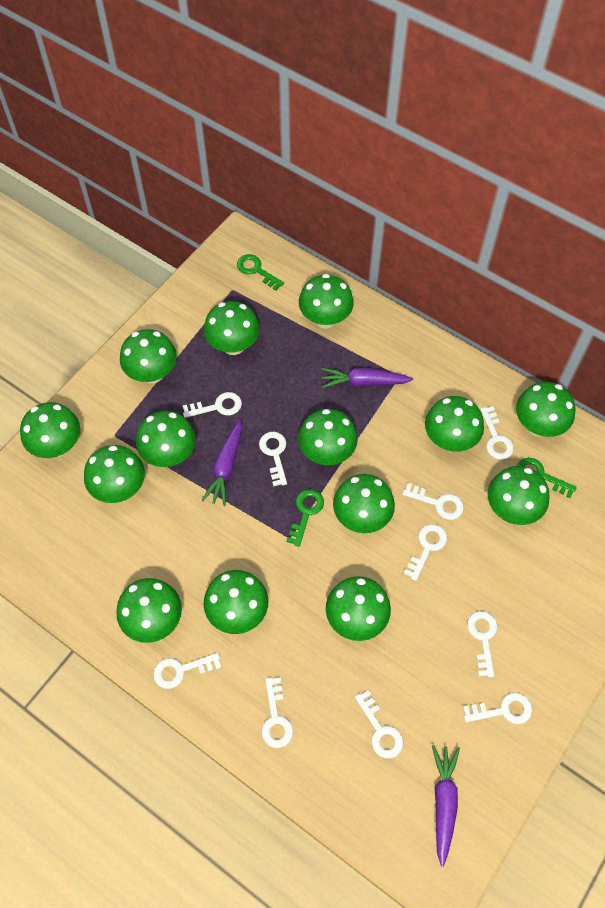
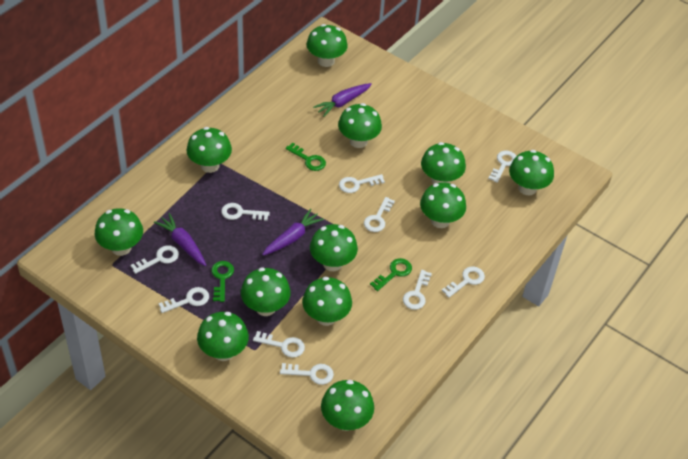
green mushroom: [20,402,80,458] [84,445,145,503] [116,578,182,643] [120,329,177,383] [136,411,196,467] [204,301,260,355] [204,570,268,634] [298,409,358,465] [299,274,354,329] [326,576,391,641] [333,474,395,533] [425,396,484,452] [488,466,550,525] [516,382,576,437] = 14 -> [95,208,143,256] [187,127,232,173] [197,312,249,361] [241,268,291,316] [302,277,352,326] [307,24,348,67] [310,224,358,271] [321,380,374,431] [338,103,382,148] [420,182,466,228] [421,142,466,184] [509,150,554,195] = 12

